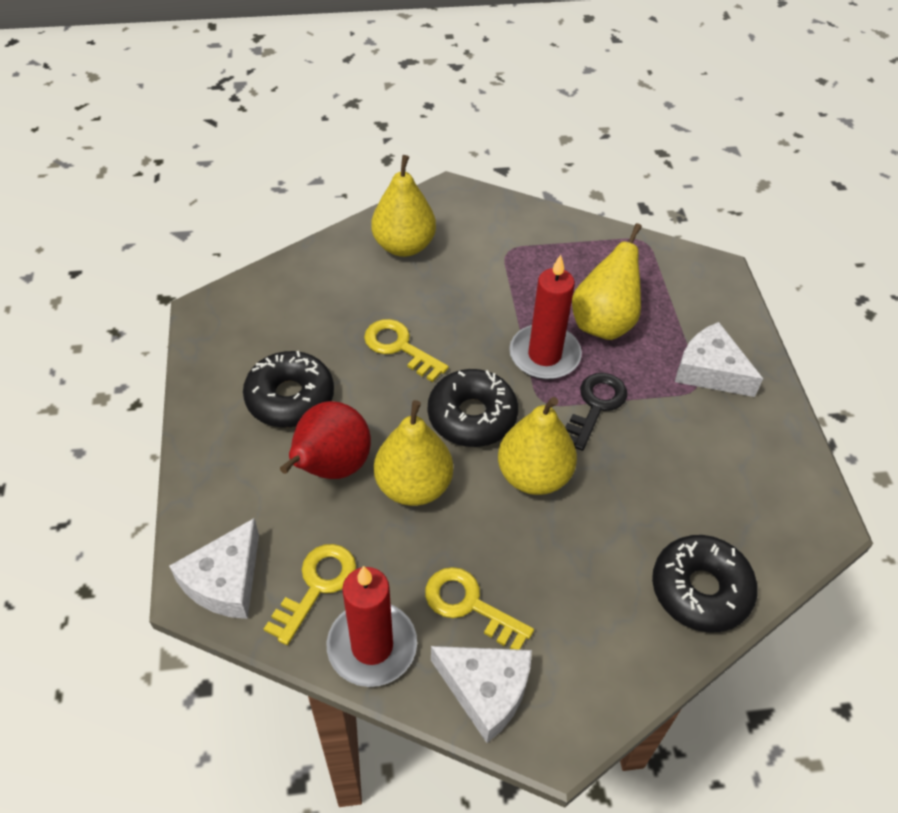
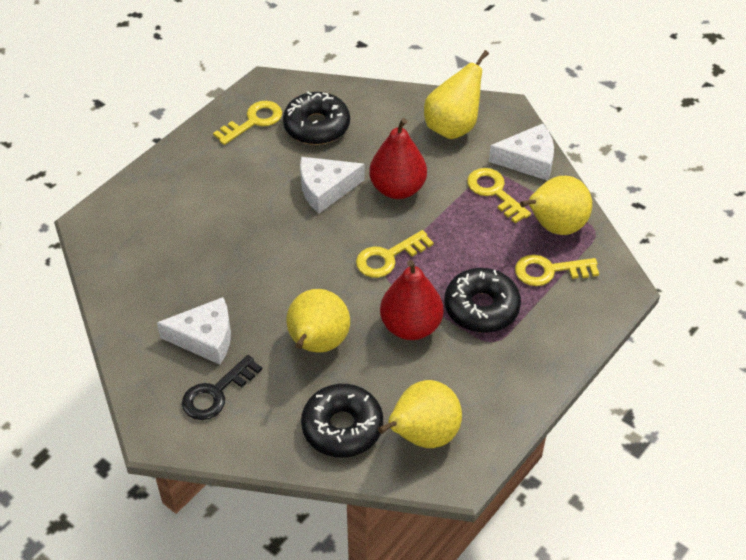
red candle: [327,566,417,687] [509,255,582,380] = 2 -> none = 0
red pear: [280,401,371,479] = 1 -> [369,118,427,199] [380,260,443,340] = 2
yellow key: [264,544,356,645] [364,319,449,382] [425,567,534,650] = 3 -> [213,101,282,145] [356,230,434,278] [467,168,531,223] [515,255,599,286] = 4

